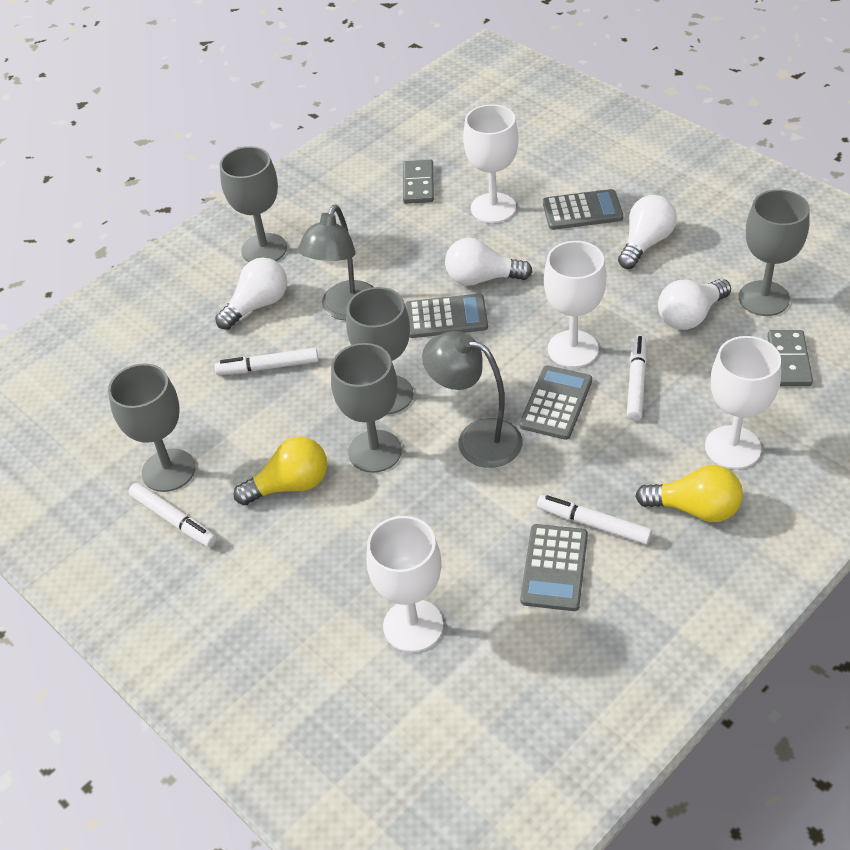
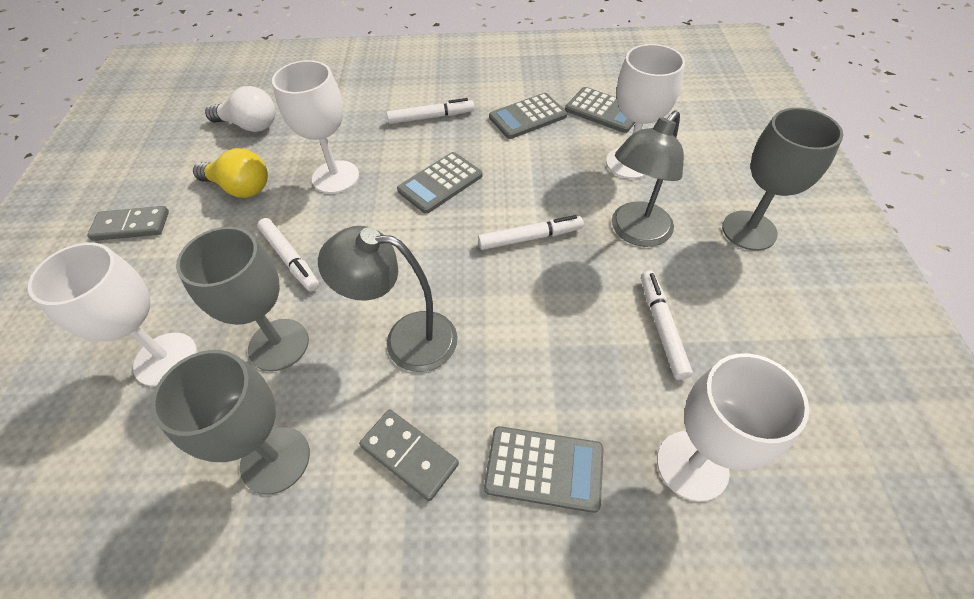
grey goblet: [108,363,195,492] [220,146,287,262] [331,343,402,473] [346,287,414,414] [739,189,810,316] = 5 -> [151,350,310,494] [176,226,309,371] [722,108,843,251] = 3
white light bulb: [215,258,287,330] [445,237,533,286] [618,195,677,269] [658,279,731,330] = 4 -> [205,86,275,132] = 1
yellow light bulb: [233,437,327,505] [635,465,743,522] = 2 -> [193,148,268,198] = 1

